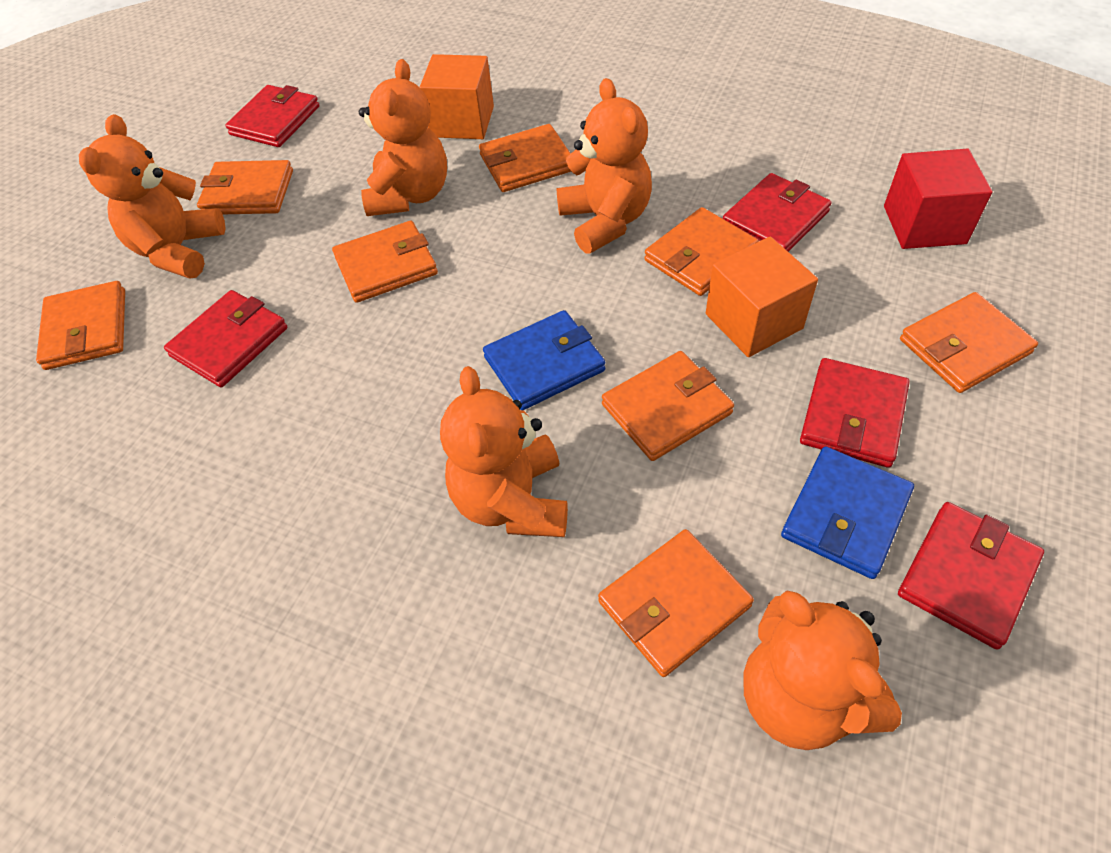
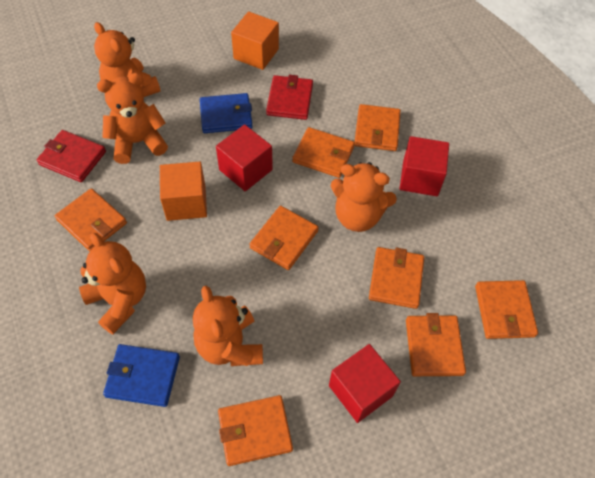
red cube: [884,149,993,249] = 1 -> [216,124,273,191] [329,344,401,423] [400,136,449,196] = 3
red wallet: [164,290,287,387] [225,85,320,147] [723,173,832,252] [800,358,910,468] [898,502,1044,649] = 5 -> [37,130,106,182] [266,75,313,120] = 2

